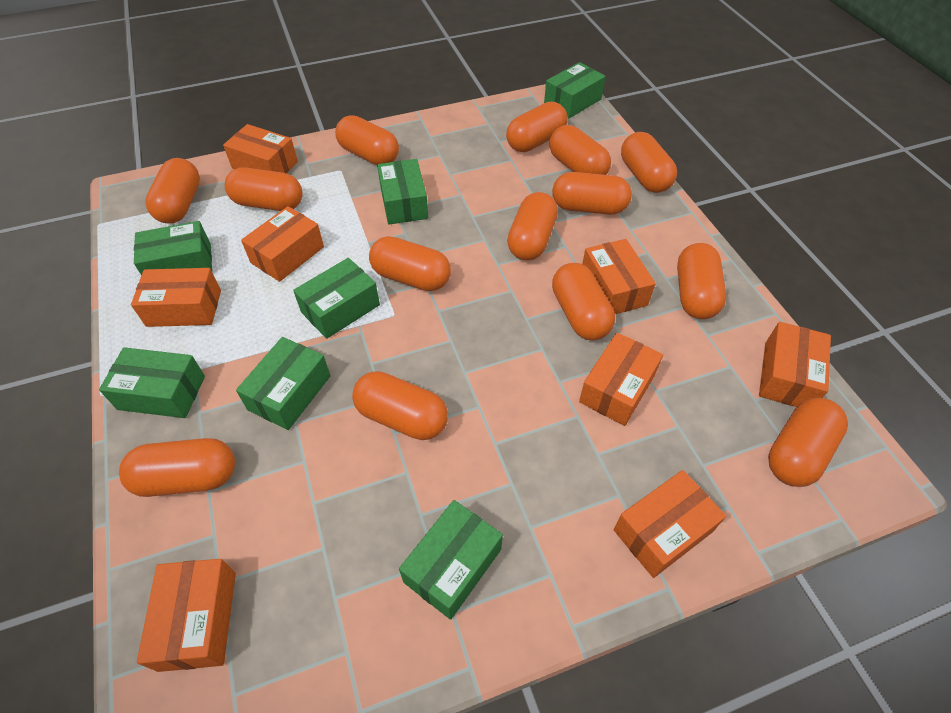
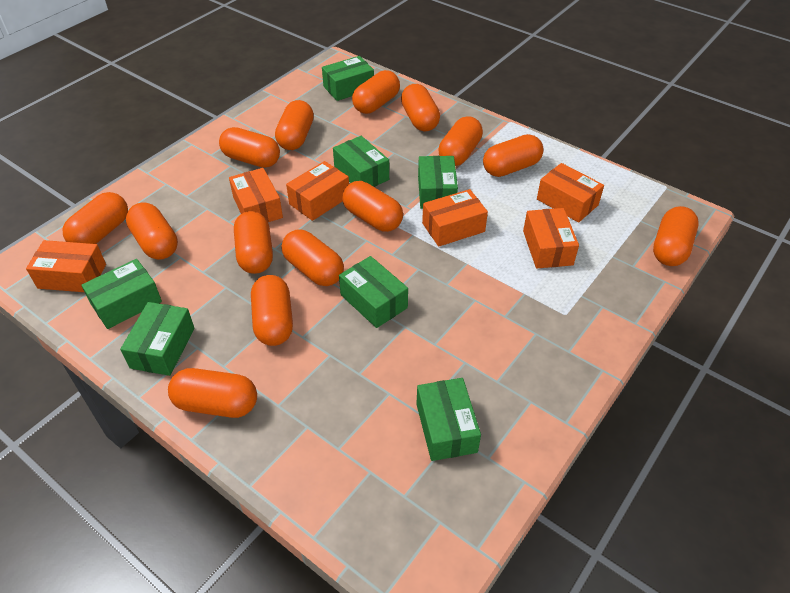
orange box: [131,268,221,327] [137,559,236,672] [223,124,298,173] [241,206,324,282] [579,333,663,426] [582,239,656,314] [614,470,726,578] [759,322,831,407] = 8 -> [26,240,106,292] [229,168,283,222] [286,161,349,221] [422,189,488,247] [523,208,579,268] [537,163,604,223] = 6

